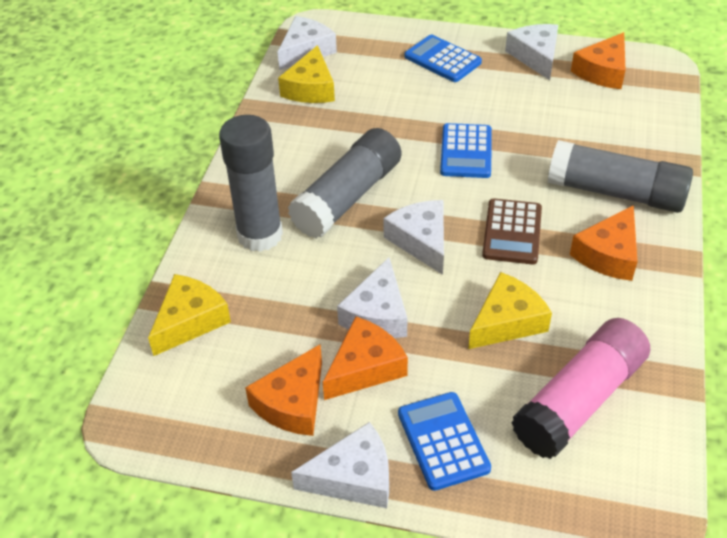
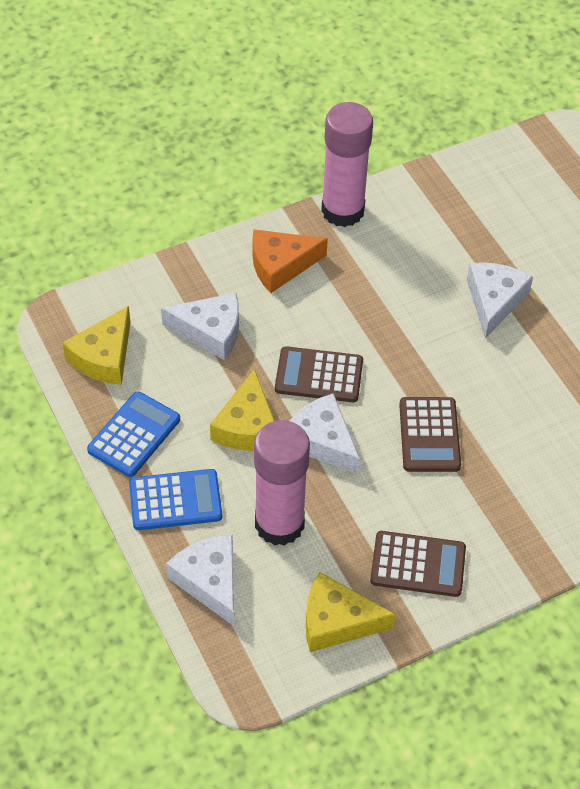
blue calculator: [398,392,491,491] [405,35,482,82] [440,123,492,178] = 3 -> [87,391,180,477] [129,469,222,530] = 2
brown calculator: [482,198,542,264] = 1 -> [275,346,363,402] [370,531,466,597] [399,397,461,472] = 3
grey glue stick: [219,115,283,252] [288,128,401,238] [548,140,693,213] = 3 -> none = 0
orange cheese: [245,345,322,436] [323,316,408,400] [570,205,638,281] [571,32,626,89] = 4 -> [253,229,328,293] = 1
pink glue stick: [511,318,650,459] = 1 -> [254,420,310,546] [321,102,373,227] = 2
white cheese: [278,16,337,70] [291,422,389,508] [337,257,408,338] [383,200,444,275] [505,24,558,80] = 5 -> [161,293,239,360] [166,535,234,626] [290,393,360,474] [467,262,533,338] = 4

